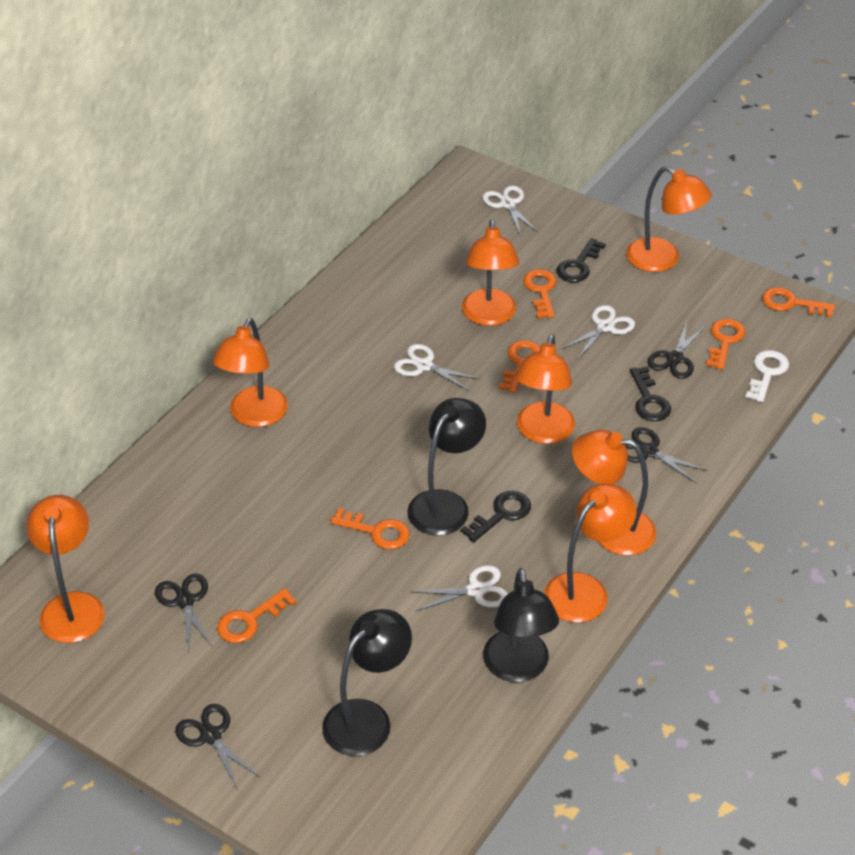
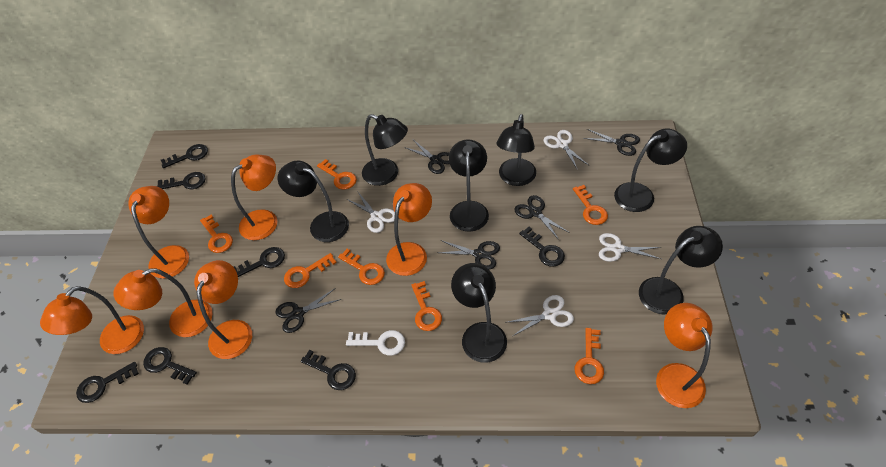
black key: [461,491,531,542] [557,238,606,282] [630,367,671,421] = 3 -> [76,362,139,403] [143,347,197,385] [157,172,206,189] [161,144,208,168] [234,247,285,277] [301,350,356,390] [519,227,565,267] = 7
black lamp: [322,609,412,756] [407,398,486,536] [483,568,559,682] = 3 -> [277,161,349,242] [362,114,408,186] [448,139,489,232] [451,263,507,363] [496,114,536,186] [614,129,687,212] [639,226,723,314] = 7
black scissors: [155,574,212,652] [175,704,260,790] [625,427,707,483] [647,321,706,379] = 4 -> [275,289,342,333] [404,140,449,174] [438,240,500,270] [515,195,570,240] [583,129,640,156] = 5
orange key: [217,588,296,643] [330,508,410,549] [499,340,540,393] [523,269,557,318] [706,319,746,370] [762,287,835,318] = 6 -> [200,215,233,253] [284,253,337,288] [317,159,357,190] [338,249,385,285] [411,281,442,331] [573,185,608,225] [575,328,604,384] = 7

